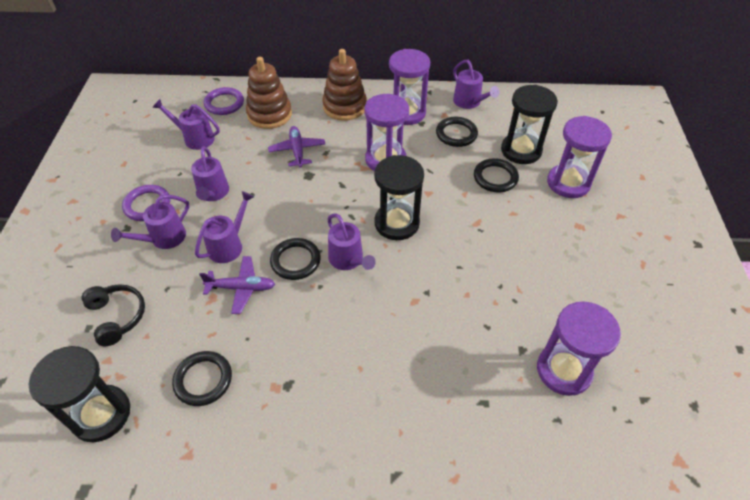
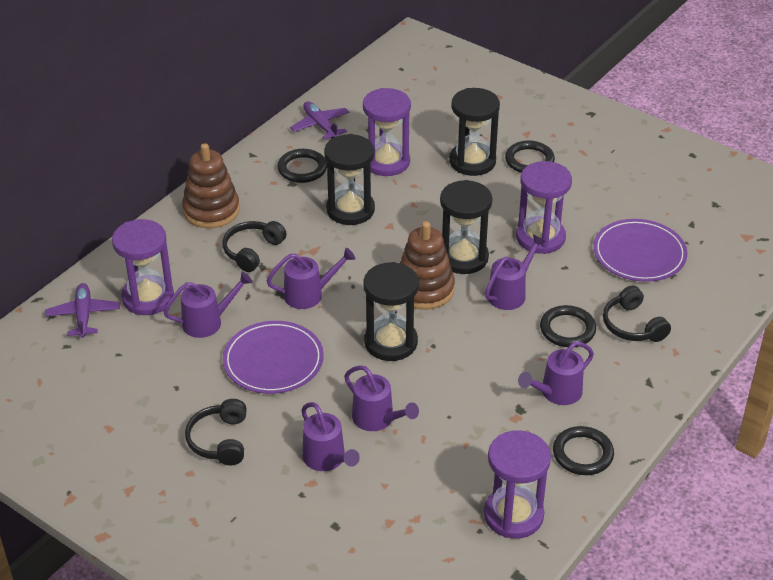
black headphones: [82,284,145,346] = 1 -> [185,399,247,465] [223,221,287,272] [603,286,671,342] = 3
black hourglass: [29,346,130,442] [374,155,424,240] [501,85,558,164] = 3 -> [324,134,375,225] [363,262,419,361] [440,180,492,274] [449,88,500,176] = 4
purple plate: none = 0 -> [223,321,324,394] [593,219,688,282] = 2
purple ring: [122,185,170,221] [204,87,244,115] = 2 -> none = 0

